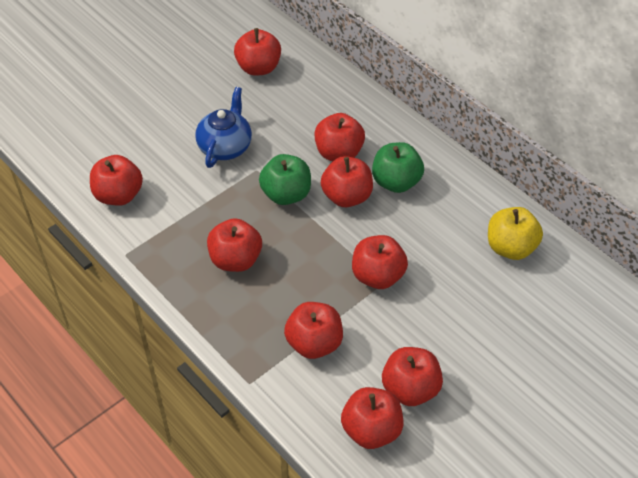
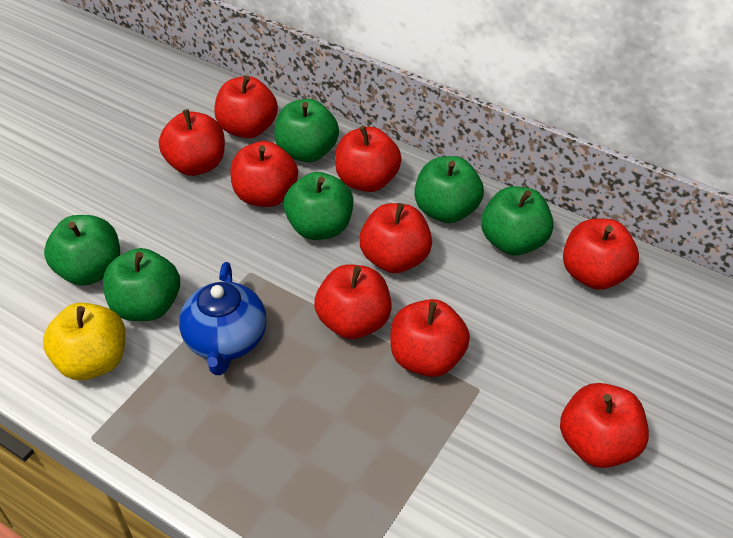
green apple: [259,154,311,205] [372,142,424,193] = 2 -> [44,215,120,286] [103,248,180,321] [274,99,339,162] [283,172,353,240] [414,156,484,223] [481,186,554,255] = 6

